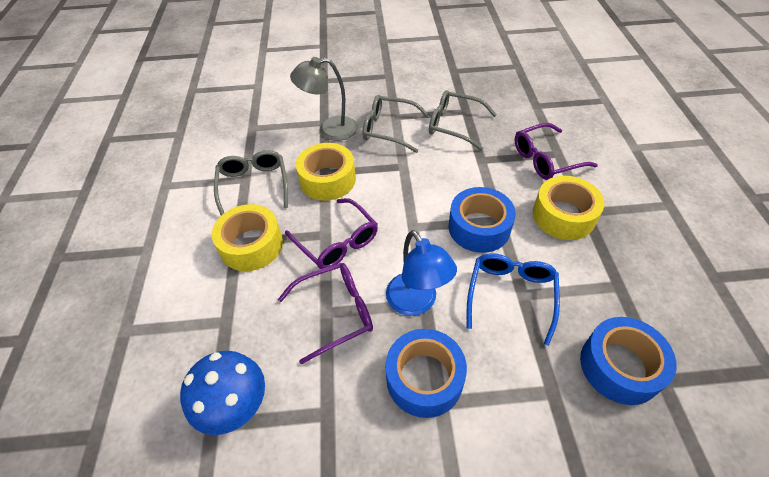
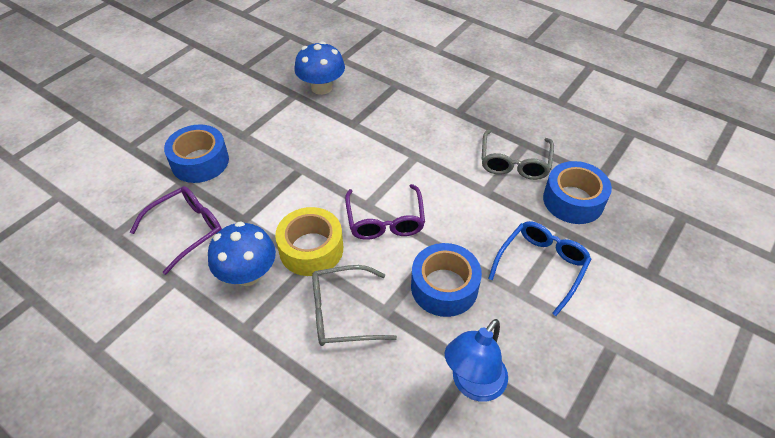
blue mushroom: [180,351,265,435] = 1 -> [208,221,276,286] [294,41,345,95] = 2
grey glasses: [214,150,288,215] [363,95,430,153] [429,90,497,151] = 3 -> [312,265,397,346] [482,130,554,180] = 2
grey lamp: [290,57,357,141] = 1 -> none = 0
purple glasses: [278,263,373,365] [285,198,378,269] [515,123,598,180] = 3 -> [130,186,222,275] [345,184,425,240] = 2
yellow tape: [212,204,283,271] [296,143,356,201] [533,176,604,240] = 3 -> [275,207,343,276] = 1

